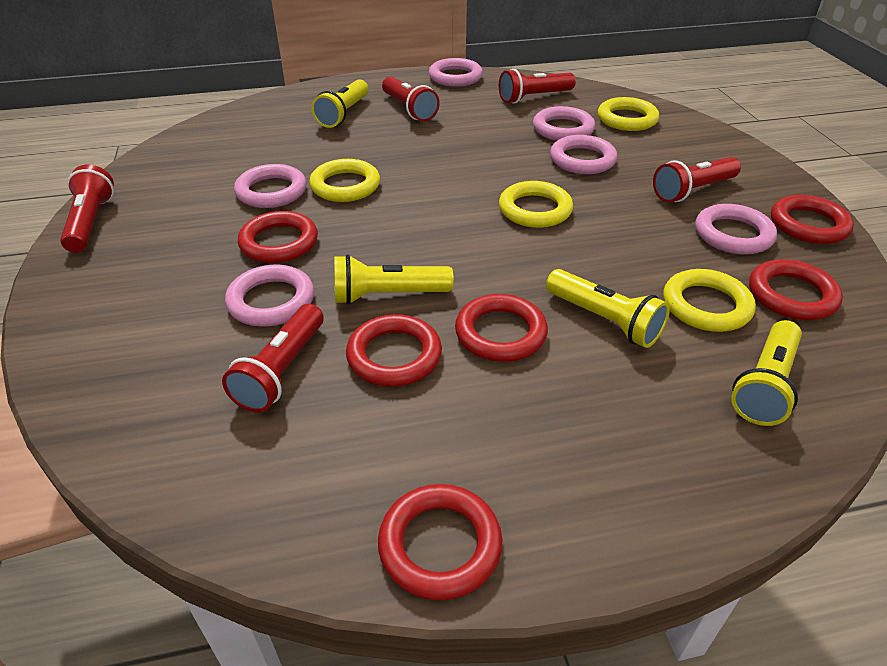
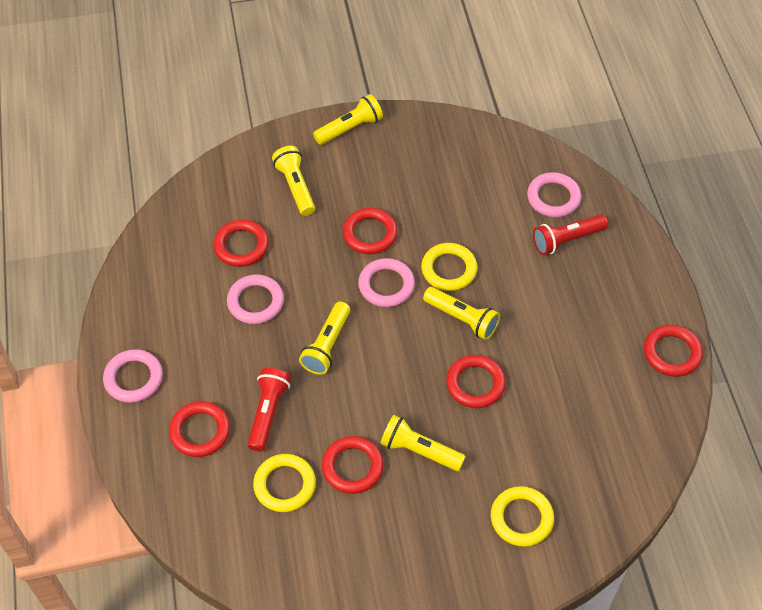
pink ring: [225,265,314,327] [234,164,307,208] [429,58,483,87] [533,106,595,141] [550,135,617,174] [695,204,777,255] = 6 -> [103,349,163,403] [227,274,284,324] [358,258,415,307] [527,172,581,217] = 4
red flashlight: [60,165,114,253] [222,304,324,412] [382,76,440,122] [499,69,576,104] [653,157,741,203] = 5 -> [248,368,291,452] [533,214,608,255] = 2
yellow flashlight: [312,79,369,128] [334,254,453,305] [546,269,670,348] [731,320,802,426] = 4 -> [272,146,315,216] [299,301,350,375] [313,94,383,145] [380,415,466,471] [423,287,500,340] = 5
yellow ring: [309,159,380,202] [499,181,573,228] [598,97,659,131] [663,269,756,332] = 4 -> [253,454,316,512] [421,243,477,291] [491,486,554,547] = 3

